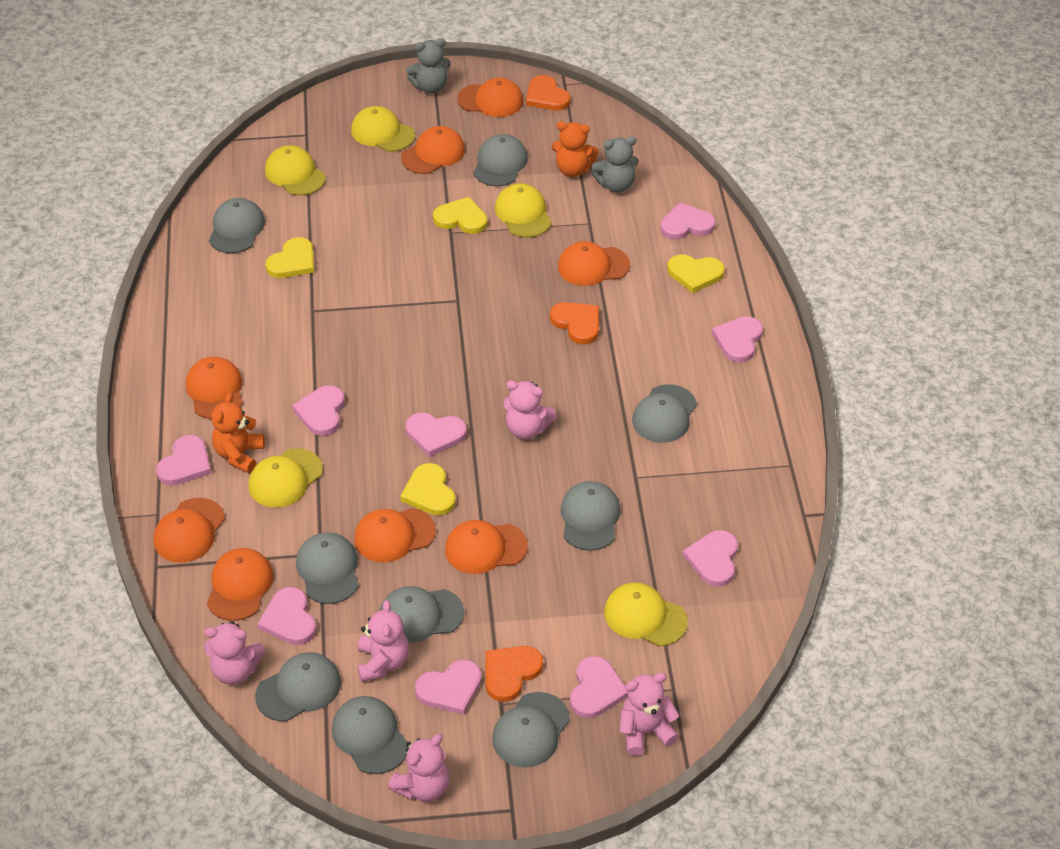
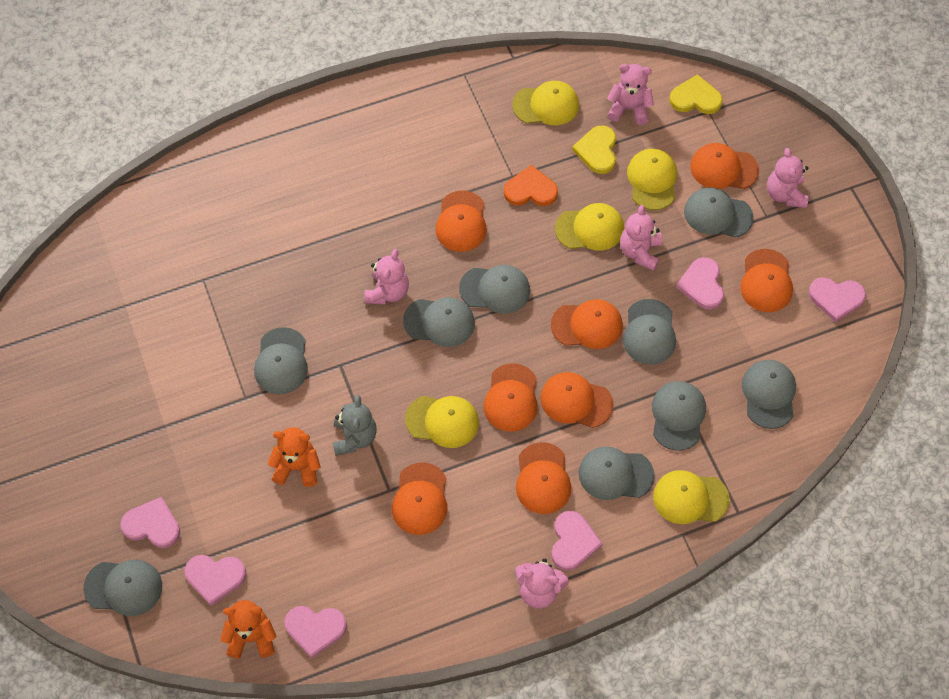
grey teddy bear: [406,38,451,94] [591,136,639,193] = 2 -> [333,395,377,456] = 1
orange heart: [486,646,543,702] [526,75,570,111] [550,302,599,344] = 3 -> [504,165,558,206] = 1
pink heart: [156,435,212,485] [257,587,316,645] [292,385,345,436] [406,413,467,457] [415,660,482,715] [570,656,628,718] [660,202,715,240] [683,530,738,587] [712,316,763,363] = 9 -> [120,497,180,548] [185,555,246,606] [284,606,347,658] [551,511,603,571] [676,257,724,309] [809,277,866,322] = 6
yellow heart: [265,237,314,278] [400,463,456,516] [433,197,487,234] [667,254,725,293] = 4 -> [572,125,616,174] [669,74,723,114] = 2

